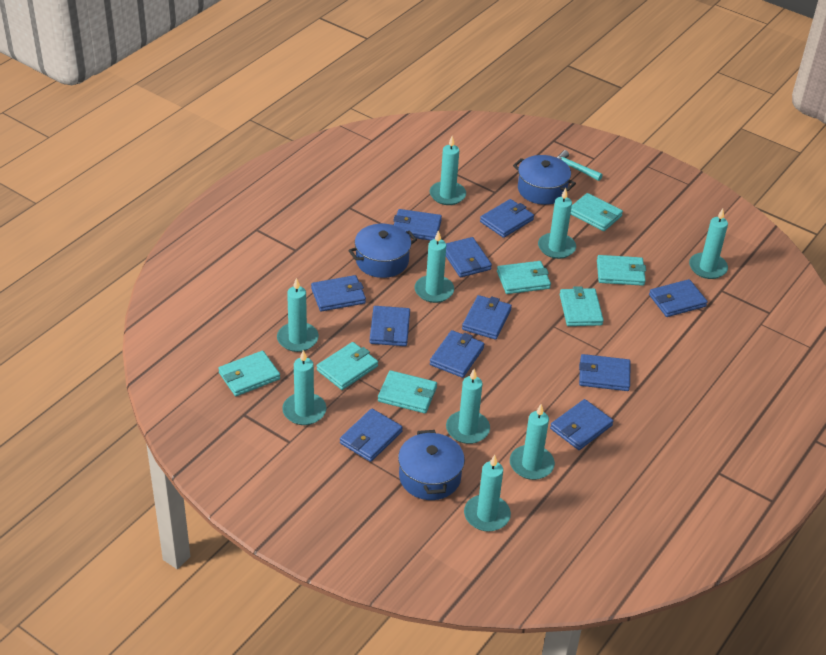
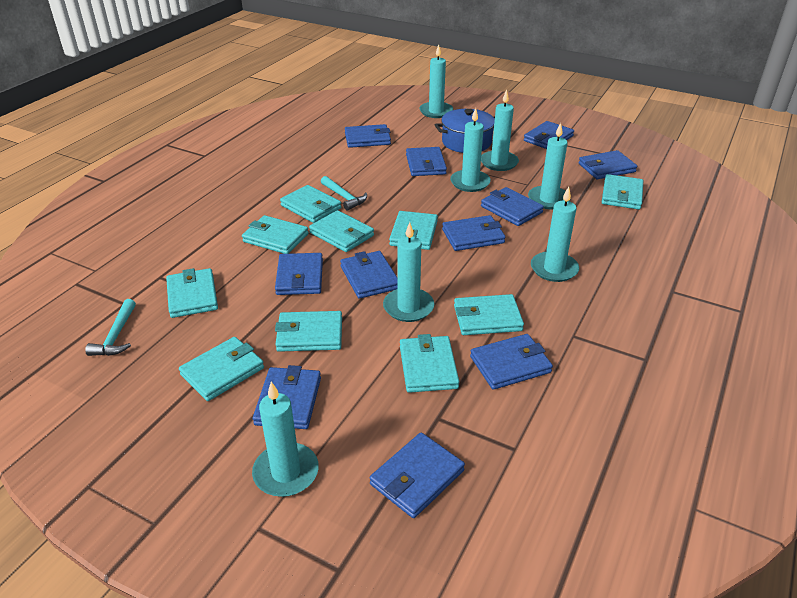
blue pot: [348,224,417,278] [398,430,465,500] [513,155,576,205] = 3 -> [435,109,495,153] = 1
turquoise candle: [277,278,319,352] [282,350,326,425] [414,230,454,303] [430,136,466,205] [446,369,490,444] [464,455,511,532] [510,404,555,480] [538,188,576,259] [689,209,728,279] = 9 -> [252,382,319,497] [383,222,434,322] [419,45,453,118] [450,108,491,192] [481,90,519,171] [528,123,570,209] [531,187,579,282] = 7
turquoise hammer: [556,150,603,181] = 1 -> [85,299,136,356] [321,176,367,211] = 2
turquoise wallet: [218,351,280,396] [317,342,378,390] [378,370,437,413] [497,261,551,294] [560,286,604,326] [571,193,623,231] [597,255,646,286] = 7 -> [166,268,218,318] [179,337,264,401] [242,215,309,254] [275,311,342,352] [280,185,341,223] [309,210,374,252] [389,211,438,250] [400,334,459,393] [454,294,524,335] [602,174,643,209] = 10

